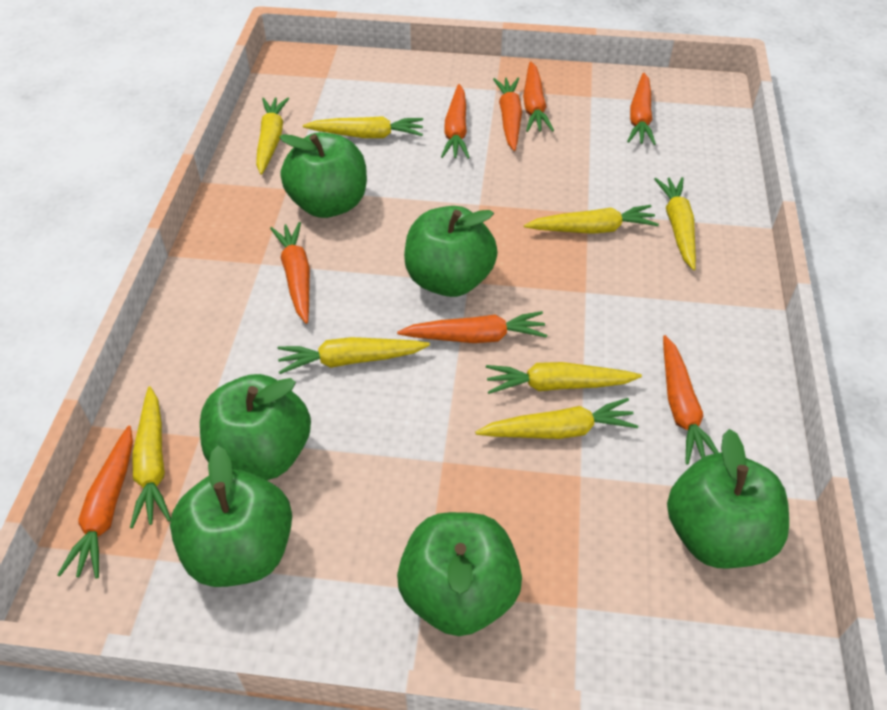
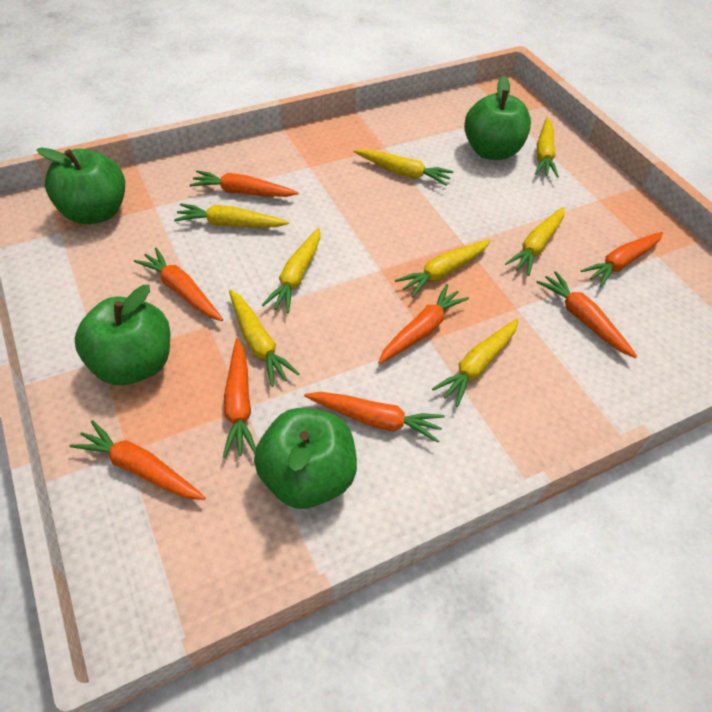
green apple: [170,446,292,587] [200,374,311,480] [279,132,367,218] [397,512,522,636] [404,206,498,297] [667,429,789,569] = 6 -> [37,147,125,224] [75,285,170,385] [254,408,357,509] [464,76,531,160] = 4

